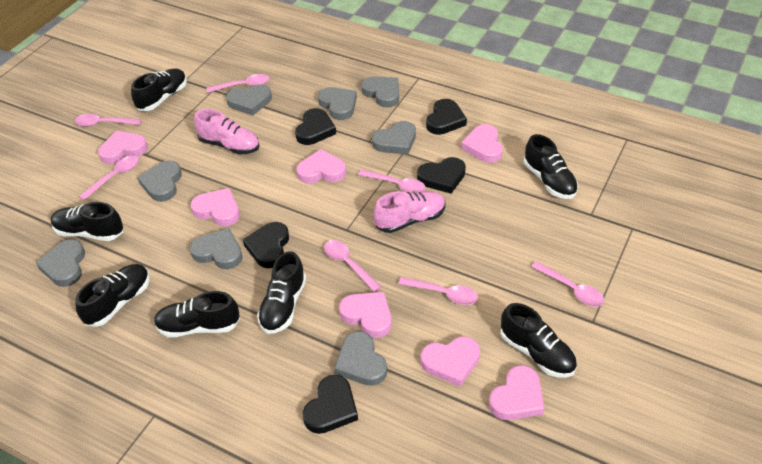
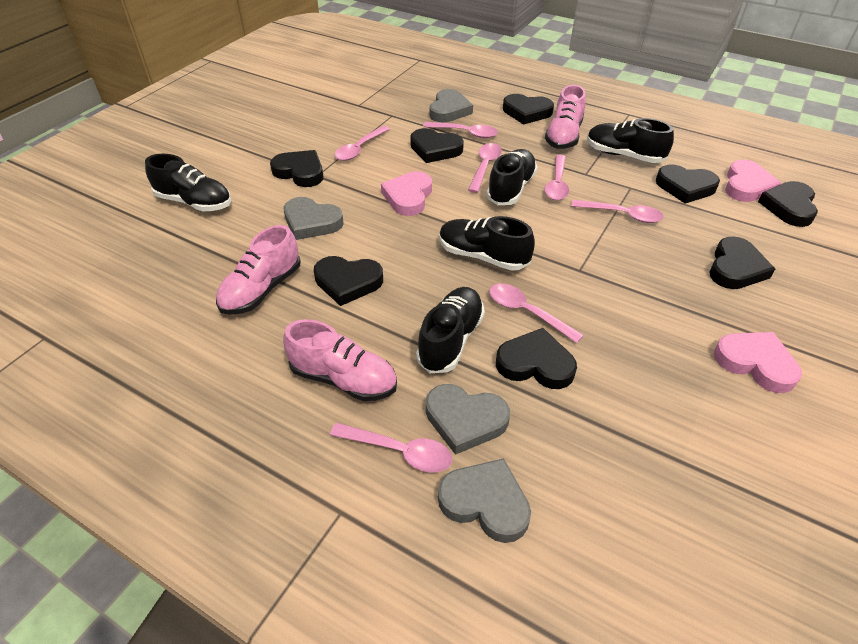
black heart: [243,222,289,268] [295,108,336,145] [303,375,358,434] [417,157,466,194] [426,99,467,135] = 5 -> [270,150,324,187] [314,256,383,306] [410,128,464,163] [496,328,577,389] [503,94,554,125] [656,164,720,204] [709,236,775,289] [758,181,818,227] = 8
black shoe: [51,202,123,241] [75,264,150,327] [131,68,187,111] [154,291,240,337] [257,251,306,334] [500,303,577,377] [524,134,578,199] = 7 -> [145,154,231,211] [416,287,485,373] [439,216,535,271] [486,149,538,205] [587,118,674,163] = 5
grey heart: [36,239,85,287] [137,160,182,202] [190,228,242,269] [226,84,272,116] [318,87,357,120] [334,331,387,386] [361,76,399,108] [372,121,416,155] = 8 -> [284,197,344,240] [426,384,510,455] [430,89,473,122] [438,458,531,543] = 4
pink heart: [98,130,148,164] [191,188,240,226] [296,149,346,184] [339,292,392,338] [421,336,480,387] [461,124,503,163] [489,365,545,420] = 7 -> [381,171,432,216] [714,332,802,393] [725,160,781,202] = 3
pink shoe: [194,109,260,155] [374,191,446,233] = 2 -> [216,225,301,315] [283,319,397,401] [545,85,586,149] = 3

